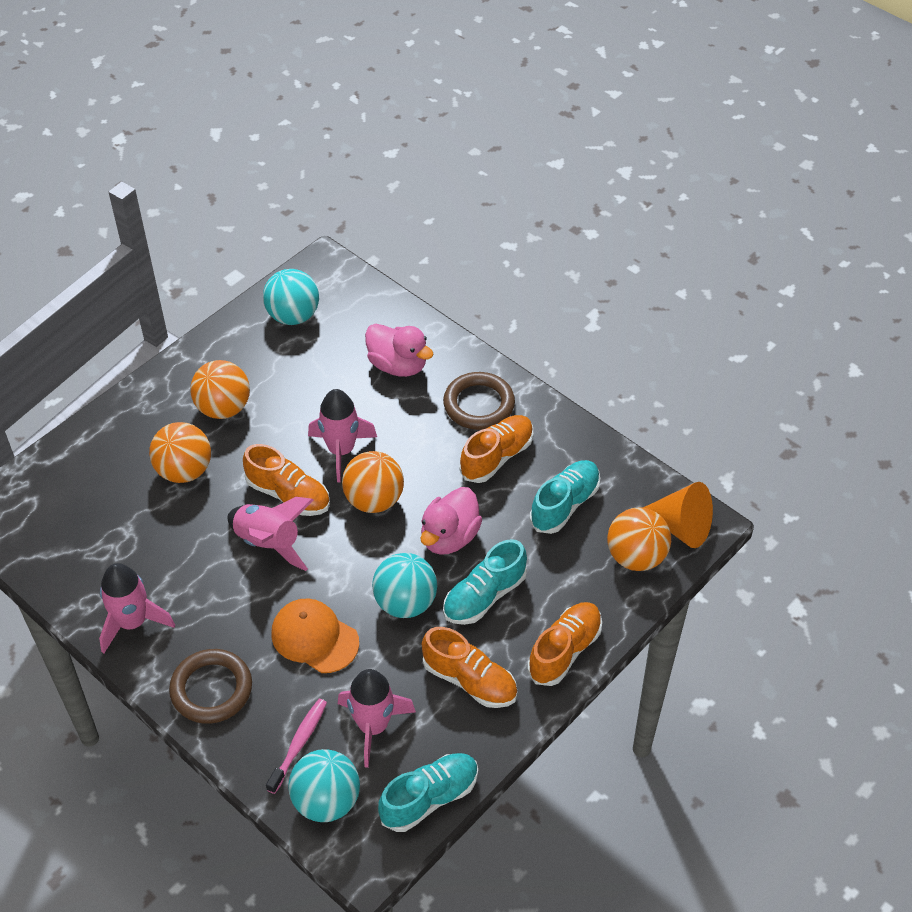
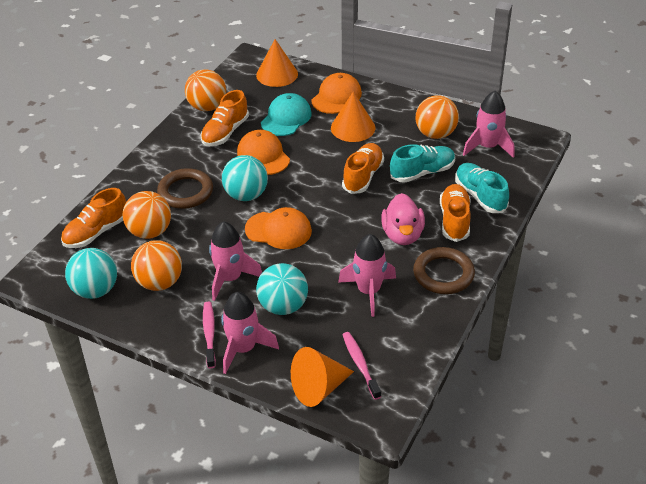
orange cap: [271,598,359,673] = 1 -> [237,130,290,175] [245,207,312,249] [311,73,362,114] = 3
orange cone: [643,482,713,548] = 1 -> [256,39,298,87] [291,347,354,407] [331,91,375,142] = 3
pink duck: [365,324,433,377] [420,487,482,555] = 2 -> [381,193,425,245] = 1
pink toothbrush: [266,699,327,794] = 1 -> [203,301,216,369] [343,332,381,400] = 2
turquoise cap: none = 0 -> [261,93,312,136] = 1
turquoise shoe: [378,753,478,832] [443,539,527,625] [530,460,600,534] = 3 -> [390,144,455,183] [455,163,509,213] = 2

